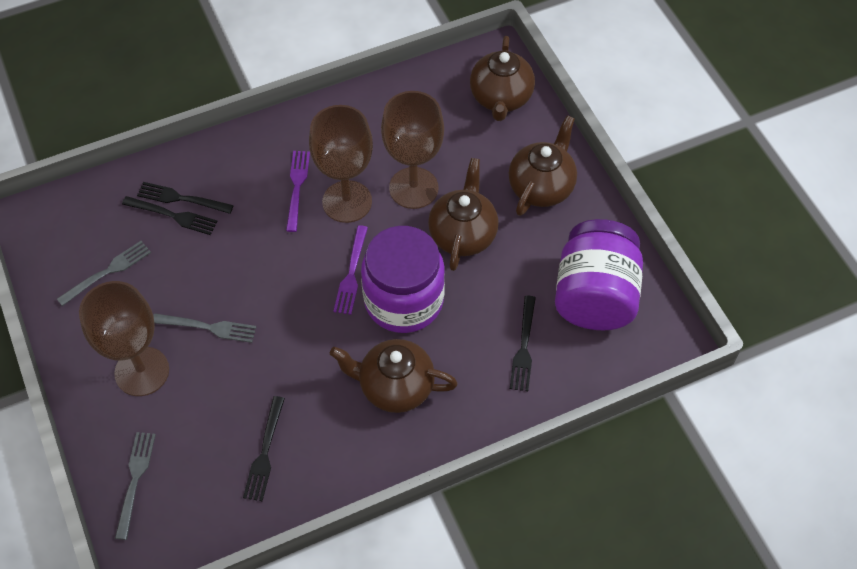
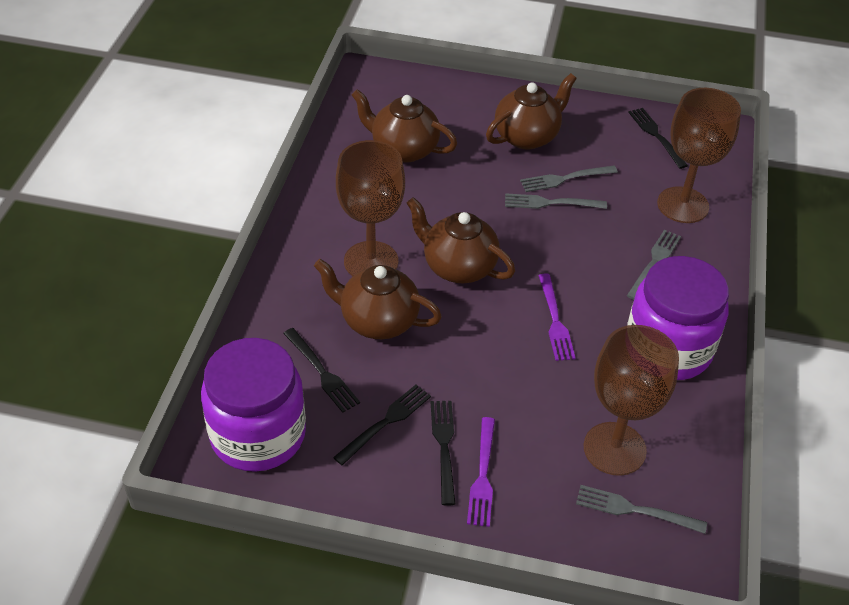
grey fork: [57,241,151,306] [115,432,156,540] [153,313,256,343] = 3 -> [505,193,607,209] [520,166,618,192] [576,485,707,534] [627,230,681,300] = 4

